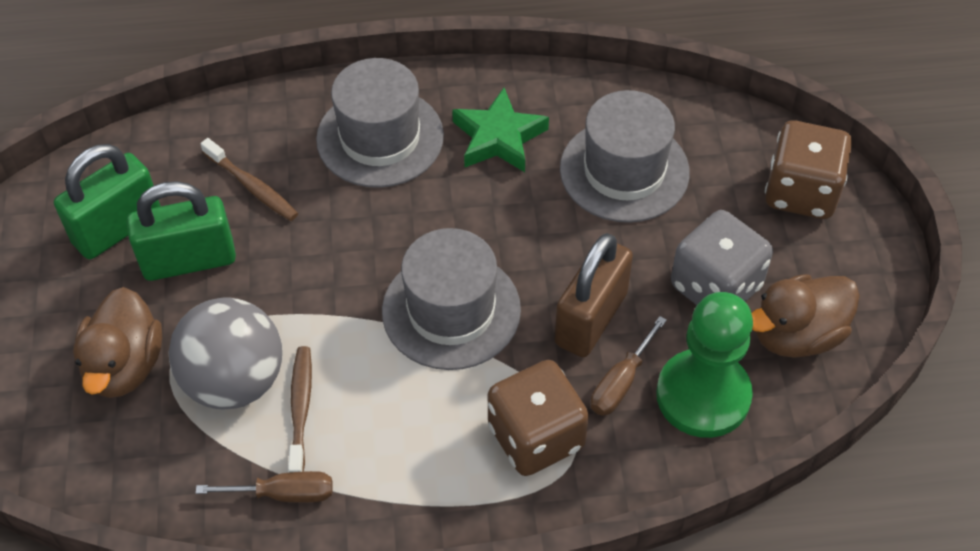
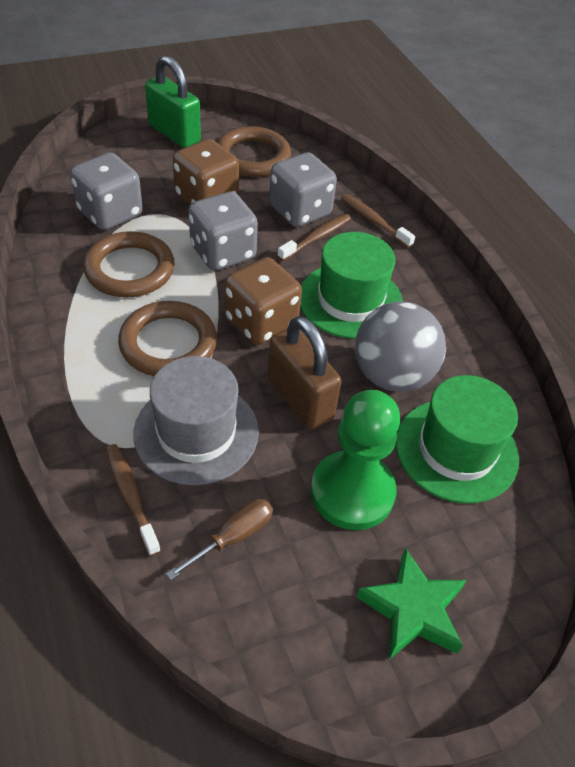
brown duck: [73,287,162,398] [752,274,860,358] = 2 -> none = 0
brown ring: none = 0 -> [83,231,175,297] [118,301,217,376] [217,126,291,177] = 3
brown screwdriver: [196,471,333,503] [591,316,667,416] = 2 -> [166,499,273,580] = 1
brown toothbrush: [201,138,298,221] [288,346,312,472] = 2 -> [106,444,161,556] [277,214,351,261] [341,194,415,248] = 3
green hat: none = 0 -> [300,232,403,339] [396,375,519,504] = 2
green padlock: [54,144,161,259] [127,181,236,281] = 2 -> [145,56,201,148] = 1
grey dice: [671,210,773,305] = 1 -> [70,153,143,230] [189,192,258,271] [269,152,337,227] = 3
grey hat: [316,58,444,188] [382,228,521,370] [560,90,690,223] = 3 -> [133,356,259,485] = 1

